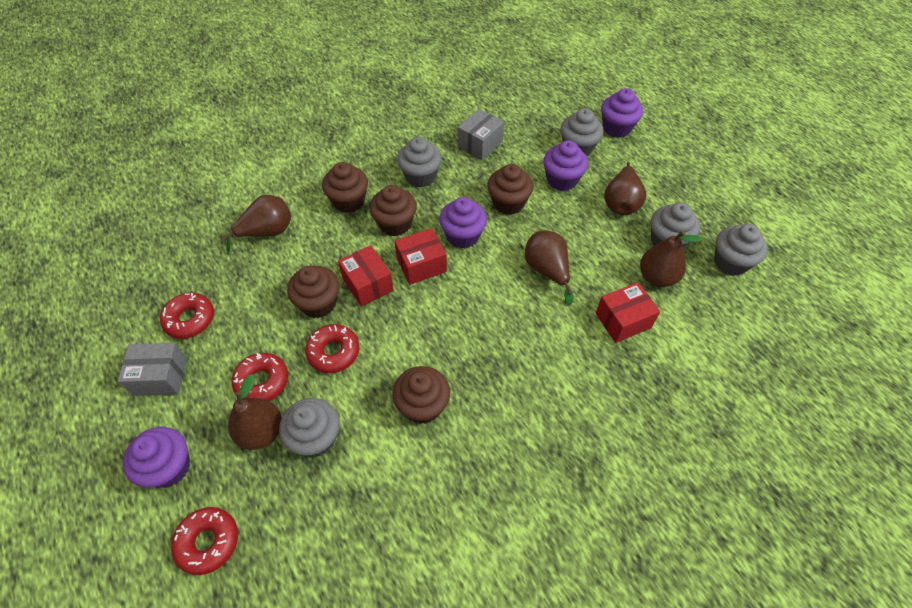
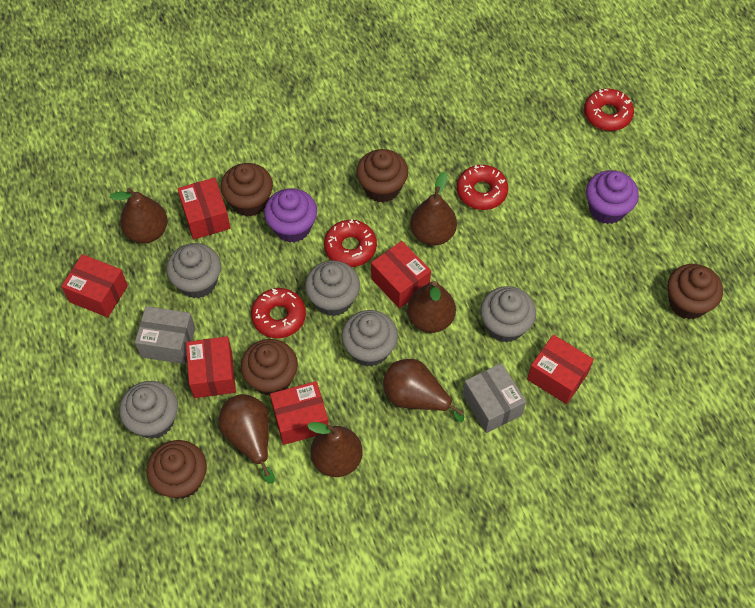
brown pear: [221,195,291,253] [228,374,282,450] [525,230,574,305] [604,162,646,215] [640,231,703,287] = 5 -> [110,188,168,243] [218,394,275,484] [307,422,363,477] [383,359,464,422] [407,281,456,333] [410,172,457,246] = 6
purple cupcake: [123,427,190,488] [439,197,487,248] [543,140,588,191] [601,88,643,138] = 4 -> [264,188,317,243] [586,170,639,224] = 2
red box: [338,245,394,307] [395,228,447,285] [596,282,660,343] = 3 -> [61,254,128,318] [178,178,231,240] [186,336,236,398] [270,381,329,445] [371,241,431,308] [527,335,594,404] = 6

